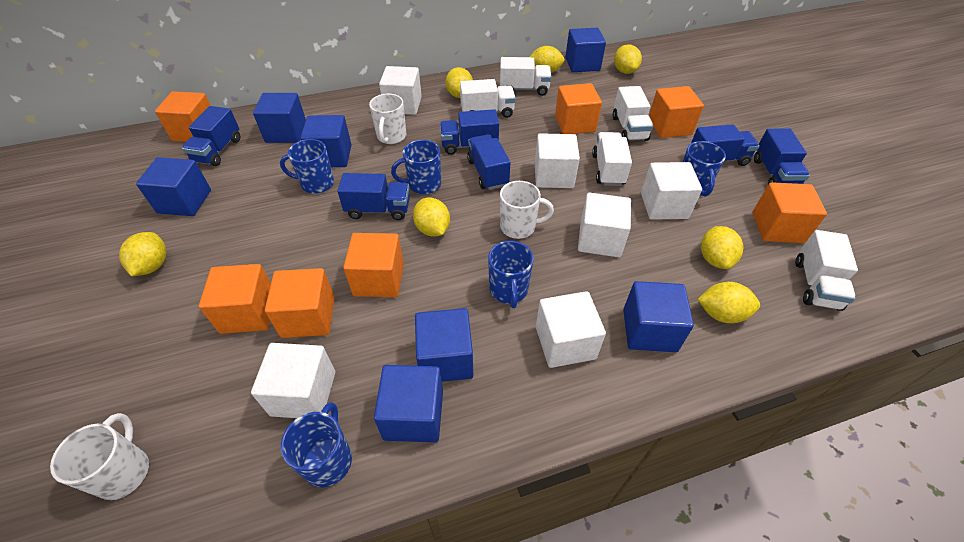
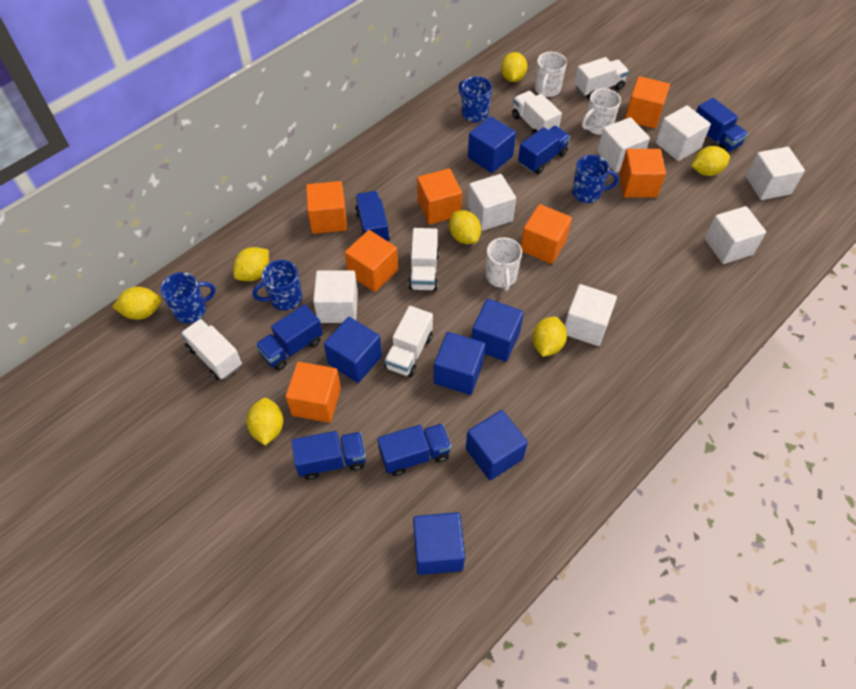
blue cube: [136,157,211,216] [253,93,306,143] [300,115,352,167] [374,365,443,442] [415,308,473,382] [565,28,606,72] [623,281,694,352] = 7 -> [324,317,382,383] [413,512,465,575] [434,332,485,395] [466,410,528,480] [468,116,516,173] [471,299,524,362] = 6
blue mug: [280,139,334,194] [281,402,352,487] [391,140,441,194] [488,241,534,308] [683,141,726,196] = 5 -> [160,272,216,323] [252,260,302,311] [459,76,492,122] [572,155,619,203] = 4
white cube: [251,343,335,418] [379,66,422,115] [535,133,580,188] [536,291,606,368] [578,193,631,257] [641,162,702,220] = 6 -> [313,270,358,323] [468,174,516,231] [565,284,617,346] [597,117,650,173] [656,106,711,161] [705,206,766,264] [746,147,805,200] = 7

